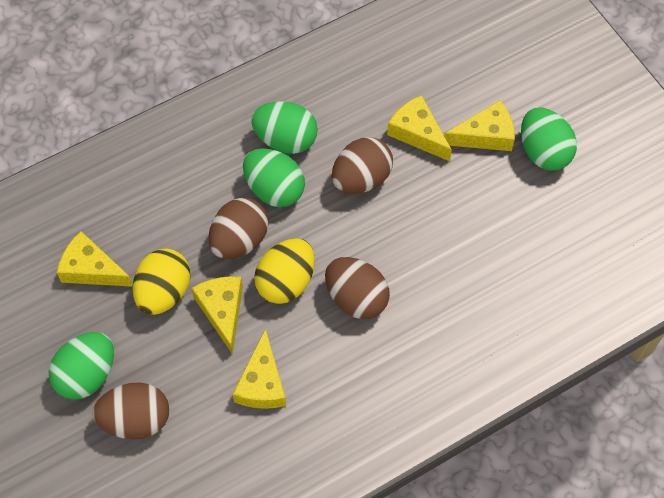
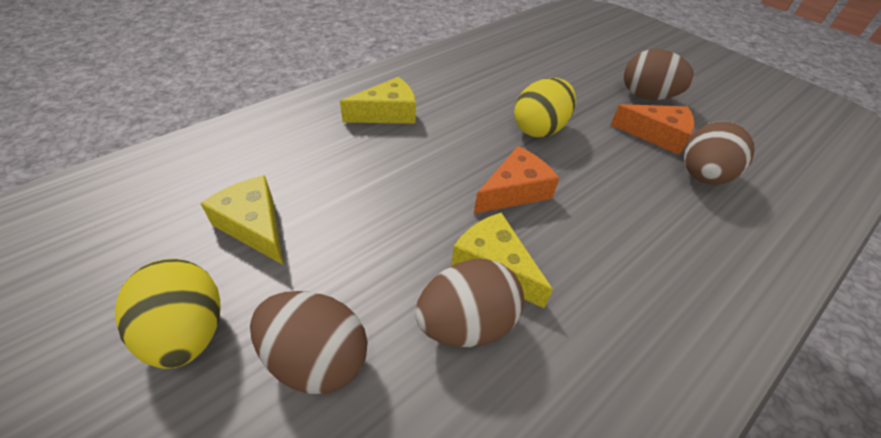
green egg: [49,332,114,400] [243,148,305,207] [251,101,318,154] [521,107,577,171] = 4 -> none = 0
orange cheese: none = 0 -> [474,146,559,214] [611,104,695,155] = 2
yellow cheese: [57,231,133,287] [191,276,243,354] [233,328,286,409] [387,95,452,161] [444,100,515,151] = 5 -> [200,175,283,265] [340,77,416,124] [451,213,553,308] = 3

